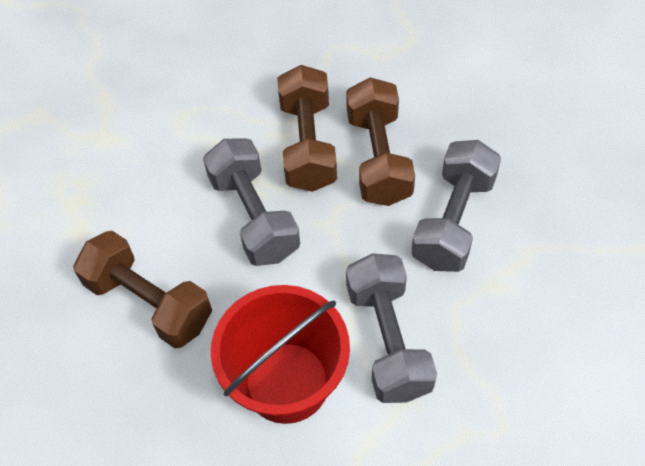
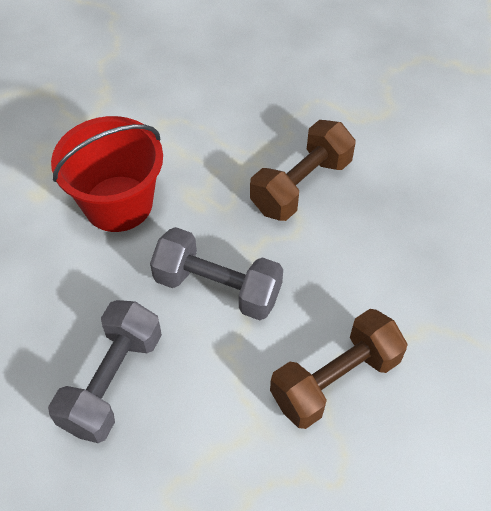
brown dumbbell: [73,231,212,348] [277,65,337,192] [346,77,415,206] = 3 -> [250,120,356,221] [270,309,408,429] = 2
grey dumbbell: [203,138,300,266] [346,253,437,403] [411,140,501,272] = 3 -> [48,300,162,443] [150,227,283,320] = 2

